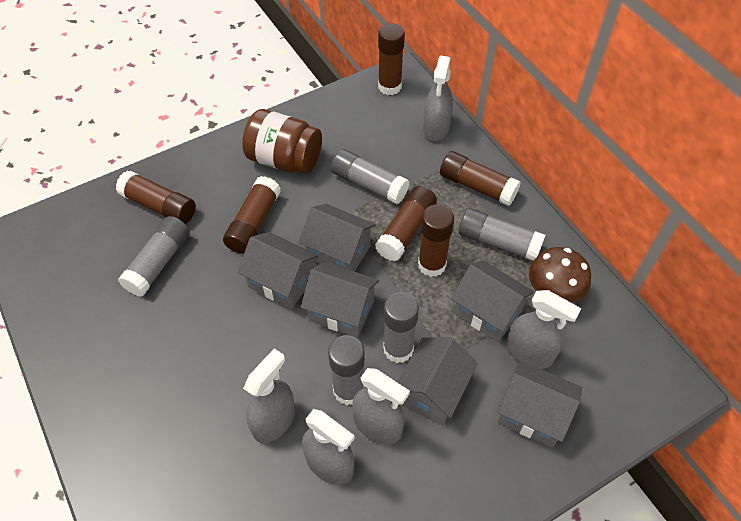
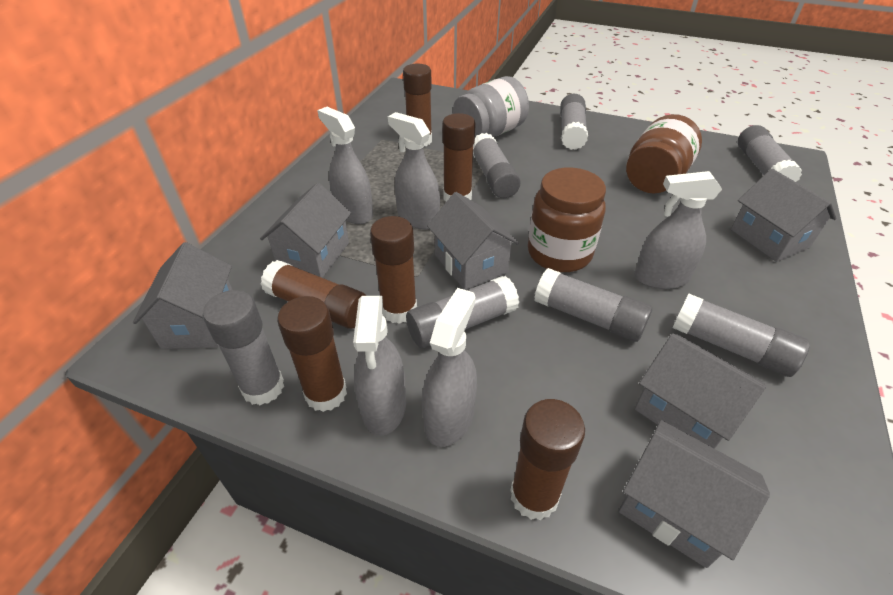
brown jar: [242,109,322,174] = 1 -> [528,168,606,272] [626,114,702,193] = 2
brown mushroom: [529,247,591,303] = 1 -> none = 0
grey glue stick: [118,216,190,297] [328,335,365,405] [331,149,409,204] [383,292,419,363] [459,208,546,261] = 5 -> [203,290,284,405] [406,276,519,348] [473,133,521,198] [534,268,652,342] [560,94,588,150] [672,294,810,377] [738,125,802,182] = 7
grey jar: none = 0 -> [453,76,529,138] = 1

